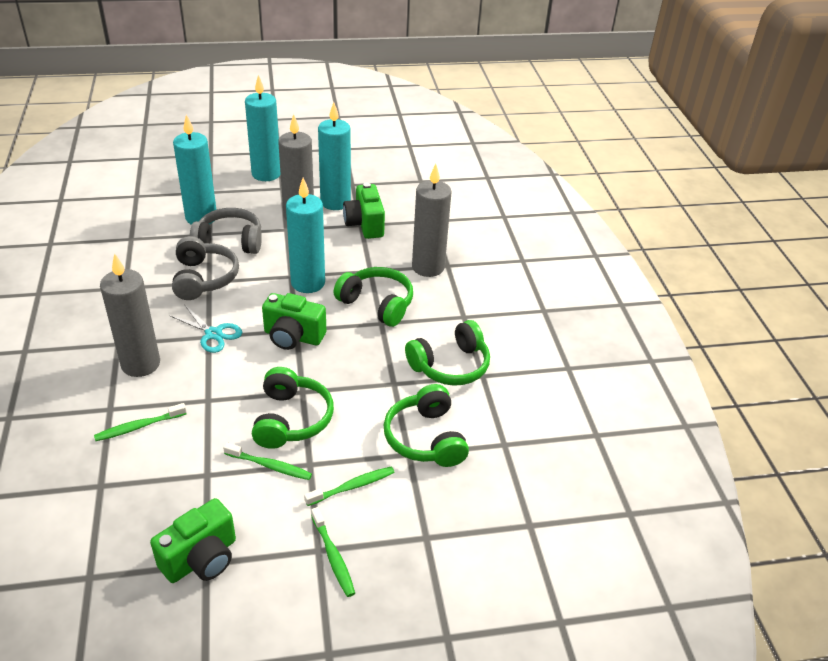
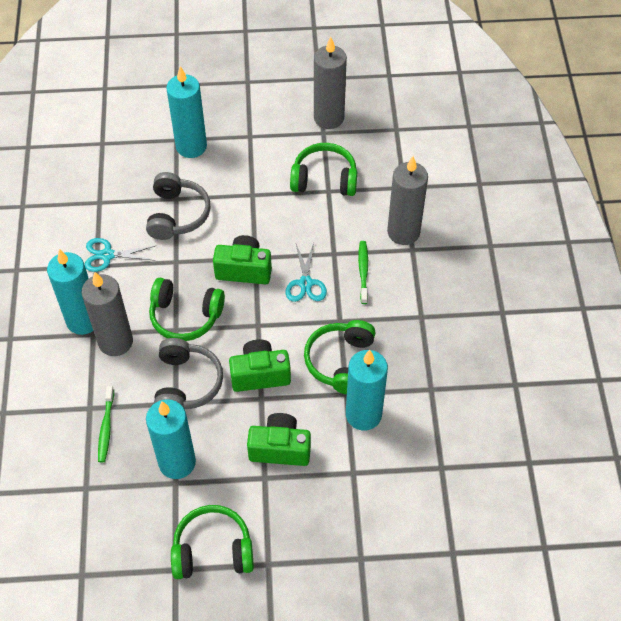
green toothbrush: [94,403,187,441] [223,443,312,480] [304,466,395,506] [311,507,355,597] = 4 -> [98,386,114,462] [358,241,368,304] = 2
turquoise scissors: [169,305,242,353] = 1 -> [85,238,156,272] [286,243,327,302] = 2

